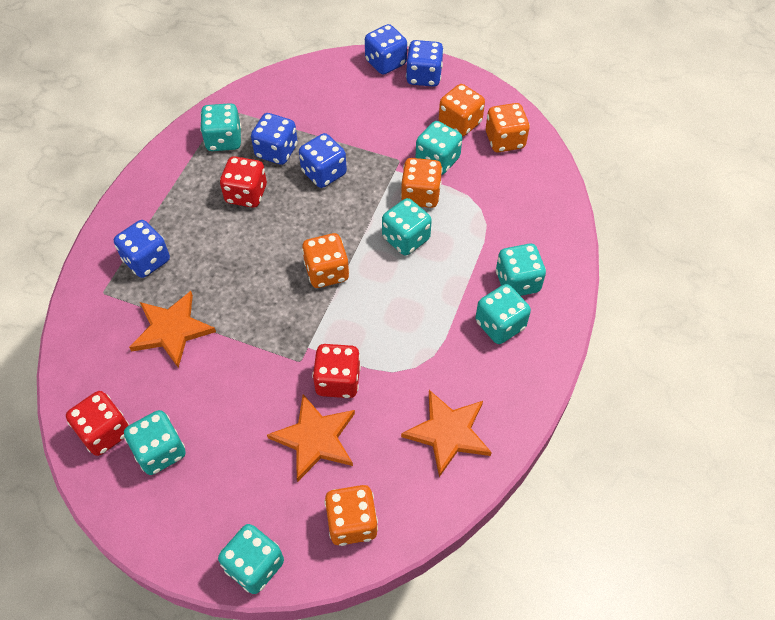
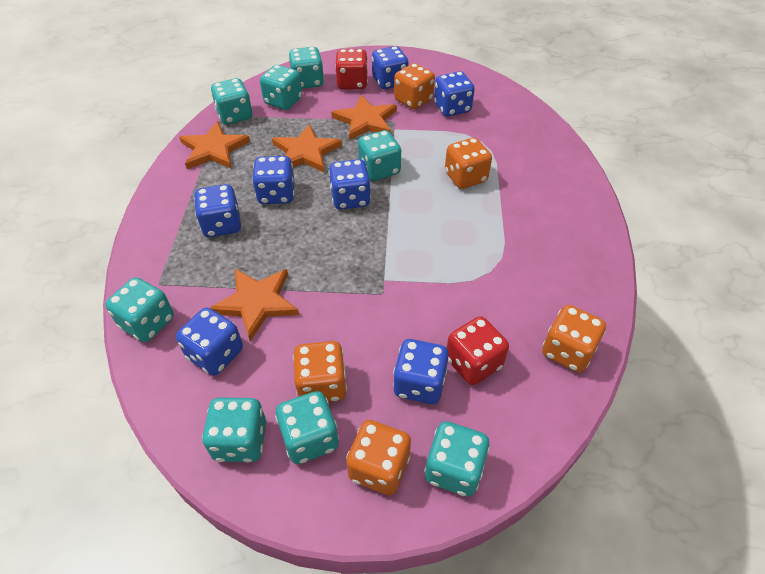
blue dice: [114,220,170,278] [251,113,298,165] [299,133,347,188] [365,24,407,75] [406,40,444,87] = 5 -> [176,308,243,376] [194,184,241,237] [252,156,295,204] [328,159,371,210] [372,46,409,89] [393,339,449,404] [434,71,475,117] = 7
orange star: [129,291,216,368] [267,394,355,482] [401,390,492,477] = 3 -> [179,121,250,169] [210,268,299,341] [272,124,342,173] [331,95,397,140] = 4
red dice: [66,391,129,456] [220,156,267,208] [312,344,361,398] = 3 -> [335,49,368,89] [447,316,509,385] = 2
turquoise dice: [124,410,186,475] [200,103,241,151] [218,524,284,594] [382,198,432,255] [416,121,462,175] [475,284,531,344] [496,244,546,296] = 7 -> [105,277,174,342] [202,397,266,462] [211,78,252,125] [260,65,302,110] [275,391,339,464] [289,47,324,89] [358,130,401,181] [424,421,490,497] = 8

